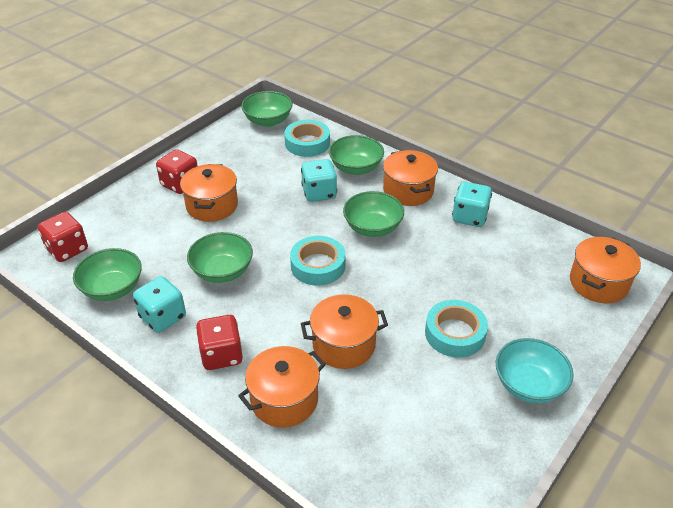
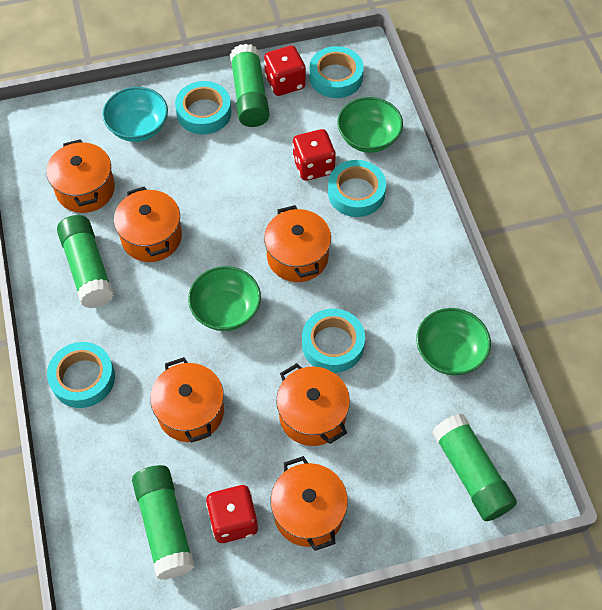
green bowl: [73,248,142,301] [187,232,253,283] [241,91,293,127] [329,135,384,175] [343,191,404,237] = 5 -> [188,266,261,331] [338,97,403,153] [416,308,491,375] = 3
green glue stick: none = 0 -> [57,215,114,308] [132,465,195,580] [230,44,269,127] [432,414,517,521] = 4
orange pot: [180,164,238,222] [238,346,326,428] [301,294,388,369] [383,150,438,206] [570,237,641,303] = 5 -> [46,139,115,213] [114,186,182,262] [150,357,224,443] [264,205,331,282] [270,456,348,551] [276,363,350,446] = 6
turquoise dice: [133,276,186,333] [301,159,337,202] [452,182,492,227] = 3 -> none = 0
turquoise tape: [284,120,330,157] [290,236,346,286] [425,300,488,358] = 3 -> [47,342,115,408] [175,81,231,134] [302,309,365,373] [309,46,364,98] [328,160,386,217] = 5

